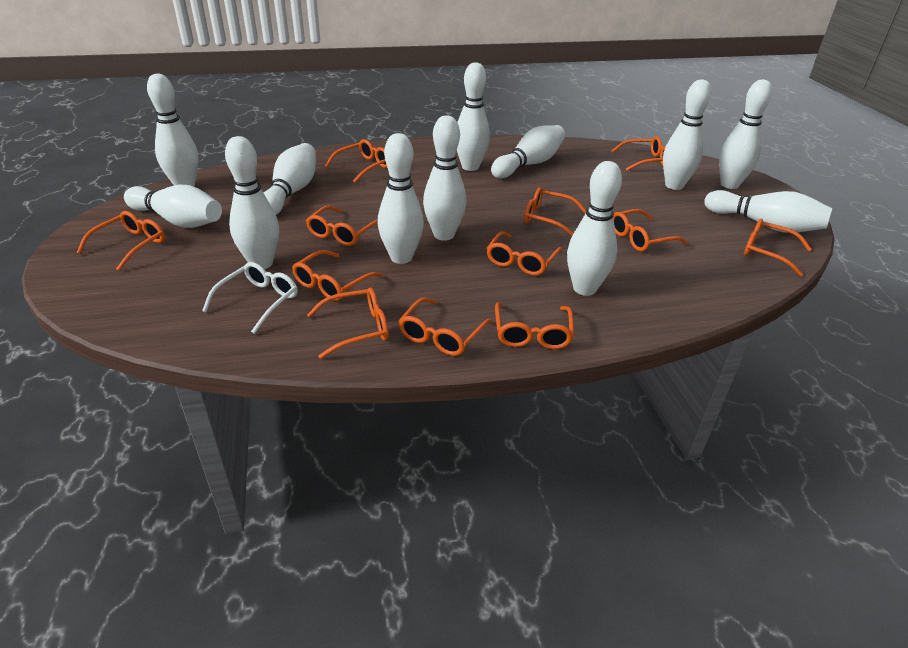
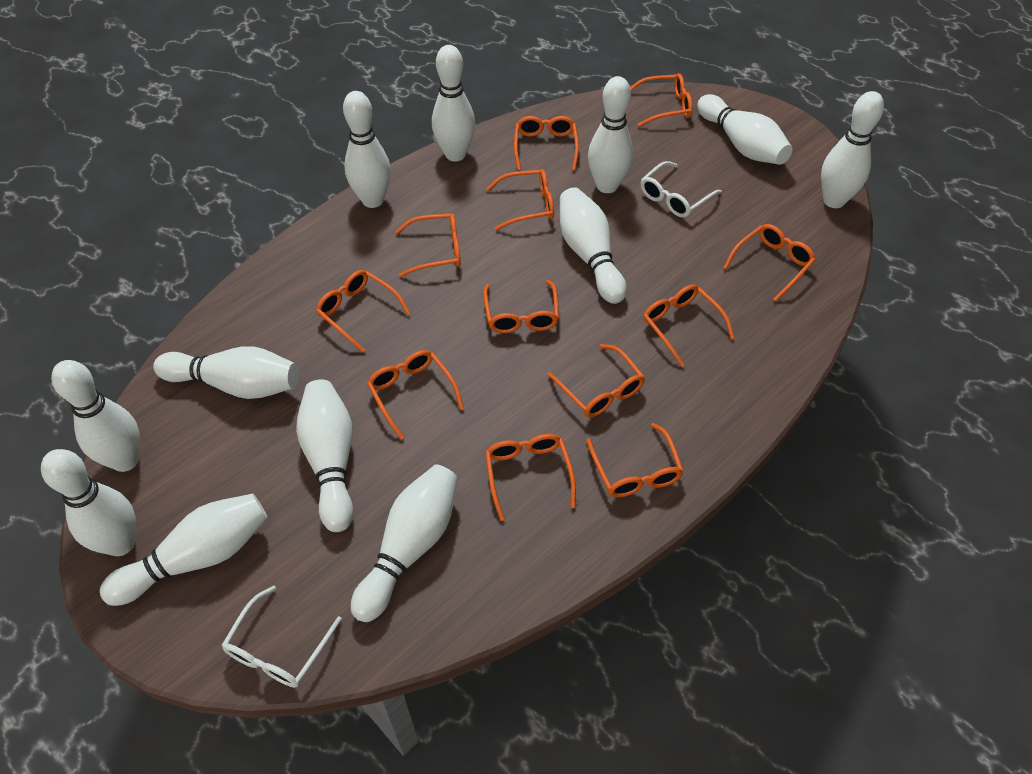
white glasses: [202,262,298,334] = 1 -> [222,586,342,688] [641,161,722,218] = 2

